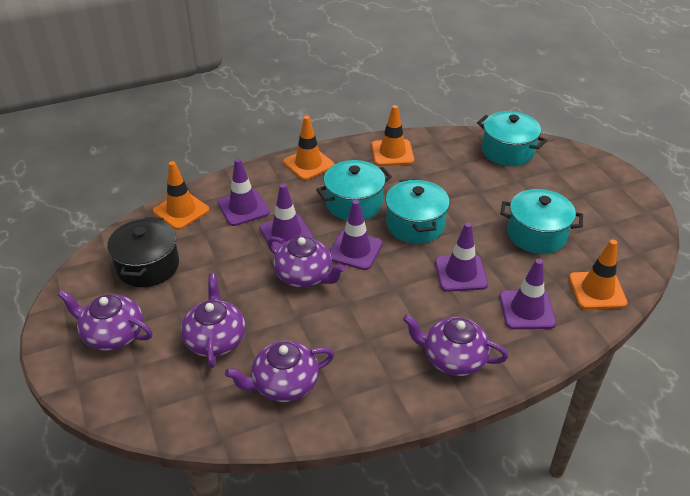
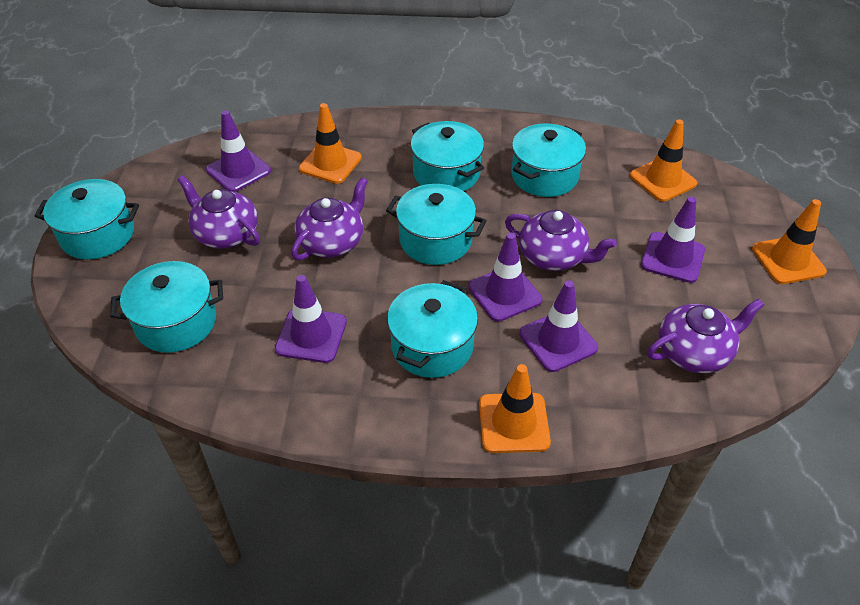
black pot: [107,217,179,287] = 1 -> none = 0
purple teapot: [58,290,152,351] [181,273,246,368] [225,340,334,402] [267,236,345,288] [403,315,508,376] = 5 -> [177,175,260,249] [291,177,368,260] [505,210,617,271] [647,299,764,373] = 4
turquoise pot: [316,160,392,221] [385,179,450,244] [477,111,547,166] [500,189,583,254] = 4 -> [35,179,139,260] [110,261,223,353] [386,184,487,265] [387,280,478,378] [411,121,484,191] [511,124,586,197] = 6

